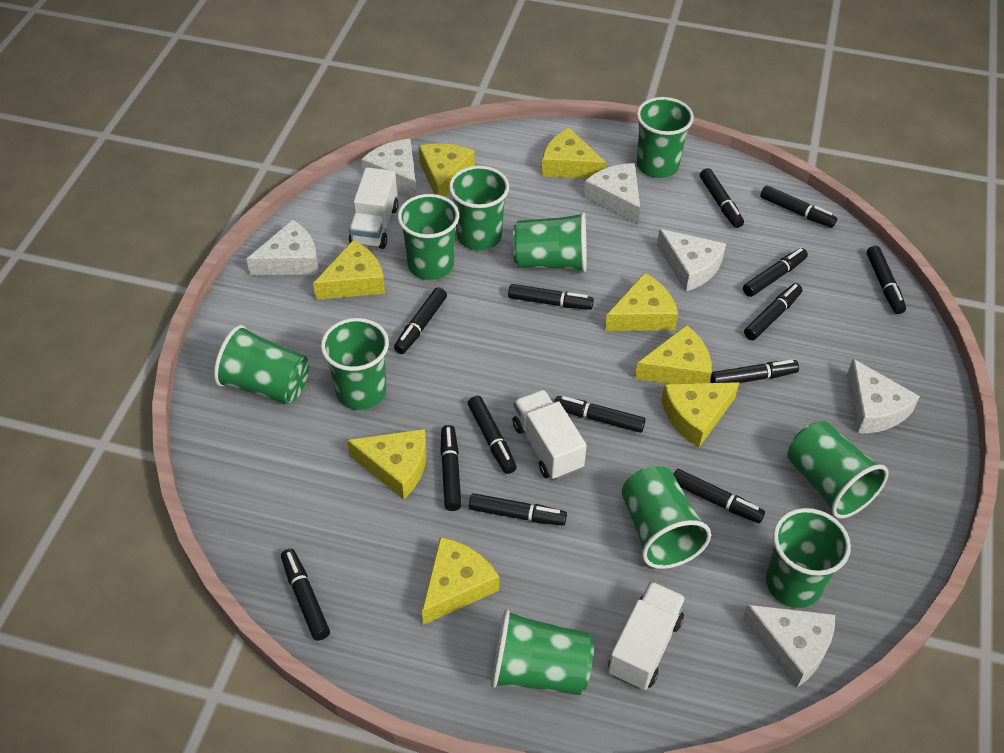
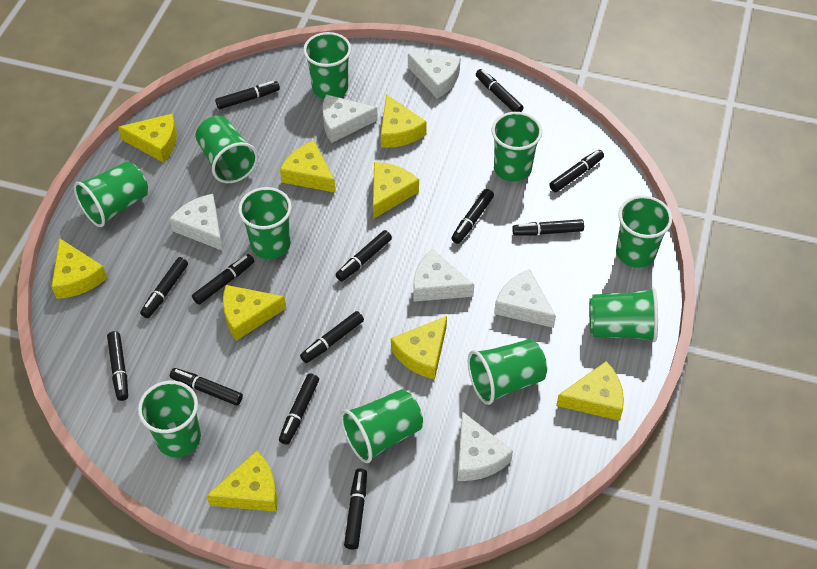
black marker: [281,549,330,641] [394,287,447,354] [440,425,461,511] [468,396,517,474] [469,493,567,526] [508,284,594,310] [555,396,646,433] [673,469,765,523] [700,168,744,228] [710,360,799,383] [743,248,808,297] [744,283,803,340] [760,185,837,228] [867,246,906,314] = 14 -> [107,331,128,401] [140,257,188,318] [170,368,243,406] [192,254,254,305] [215,81,280,109] [279,373,319,445] [300,311,364,363] [336,230,392,282] [344,469,367,550] [451,189,494,244] [476,69,524,112] [512,219,584,236] [549,150,604,192] = 13
white truck: [349,167,399,249] [513,390,587,480] [608,581,686,690] = 3 -> none = 0
yellow cheese: [313,240,385,300] [347,429,427,499] [419,143,475,197] [422,537,499,625] [542,128,607,179] [605,273,678,331] [635,325,712,384] [662,382,739,447] = 8 -> [51,239,107,299] [118,114,177,163] [207,451,277,512] [223,285,286,341] [280,141,336,193] [373,162,419,219] [381,94,427,148] [391,316,447,379] [556,361,624,421] = 9

